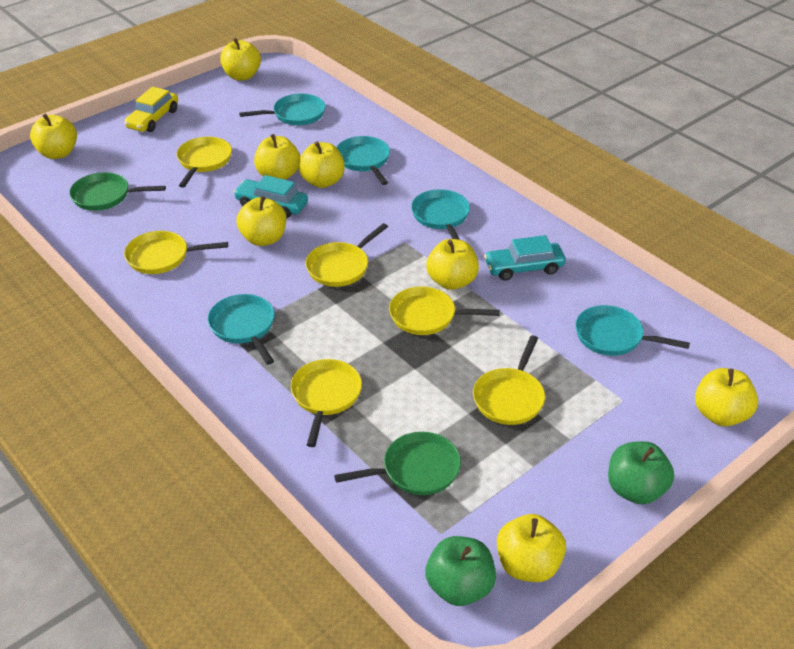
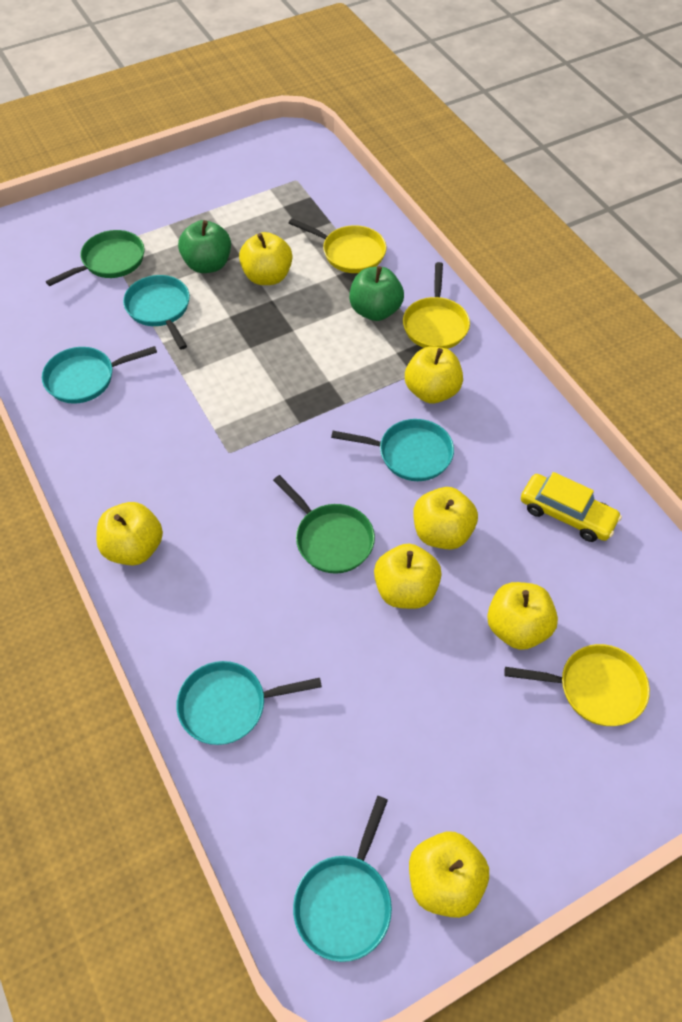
turquoise car: [233,175,308,218] [484,235,566,280] = 2 -> none = 0
yellow apple: [30,113,77,159] [220,38,261,81] [236,196,286,246] [254,134,300,180] [298,141,345,188] [426,239,479,290] [497,514,566,582] [695,368,758,426] = 8 -> [96,502,163,565] [239,232,293,285] [374,544,442,609] [405,346,463,403] [409,832,489,918] [413,487,478,550] [487,582,558,650] = 7
yellow pan: [124,231,228,274] [176,137,232,188] [291,359,362,447] [306,223,388,287] [389,286,500,335] [473,335,545,425] = 6 -> [289,218,386,273] [403,262,470,349] [504,644,650,726] = 3

